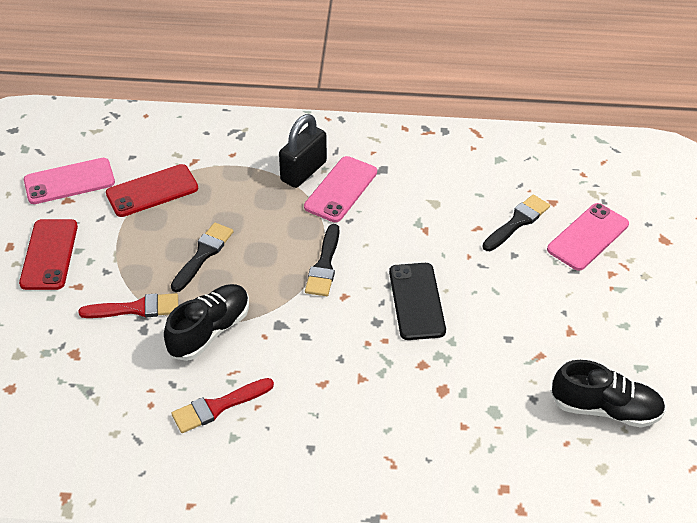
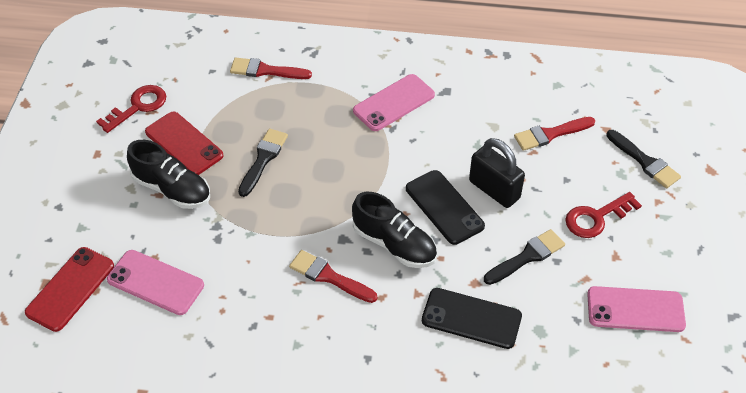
black phone: [389,263,446,340] = 1 -> [406,170,485,245] [422,288,522,349] = 2
red brush: [78,293,178,318] [171,378,274,433] = 2 -> [230,58,312,79] [289,250,377,303] [514,117,595,151] = 3
red key: none = 0 -> [96,85,166,133] [565,192,642,238] = 2

